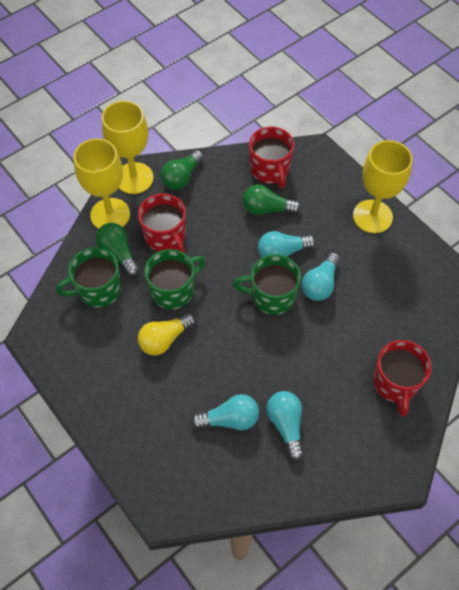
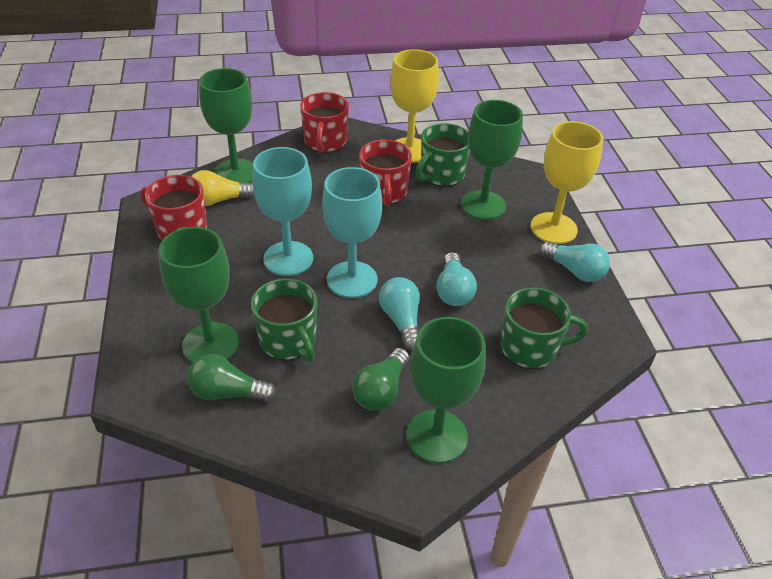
green goblet: none = 0 -> [159,227,239,363] [199,68,253,183] [406,317,486,463] [461,100,523,220] = 4
green light bulb: [96,223,140,276] [160,150,204,190] [243,184,301,215] = 3 -> [187,354,277,402] [352,348,409,411] = 2
turquoise goblet: none = 0 -> [252,147,313,276] [322,167,383,298] = 2
turquoise light bulb: [191,394,259,430] [258,231,315,258] [266,391,304,461] [301,252,340,301] = 4 -> [379,277,420,351] [436,252,477,306] [539,241,610,282] = 3
yellow goblet: [74,138,130,229] [102,100,153,194] [353,140,413,233] = 3 -> [390,49,439,163] [531,121,603,244] = 2

